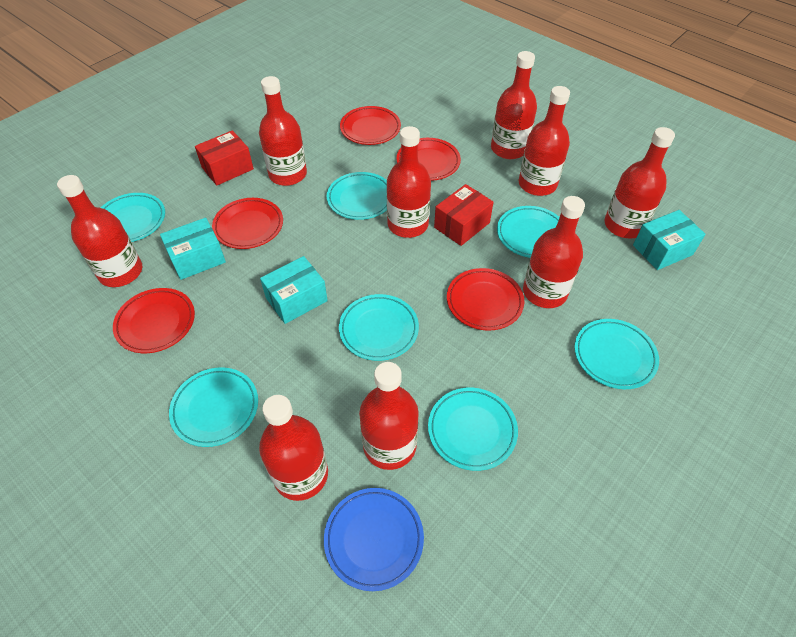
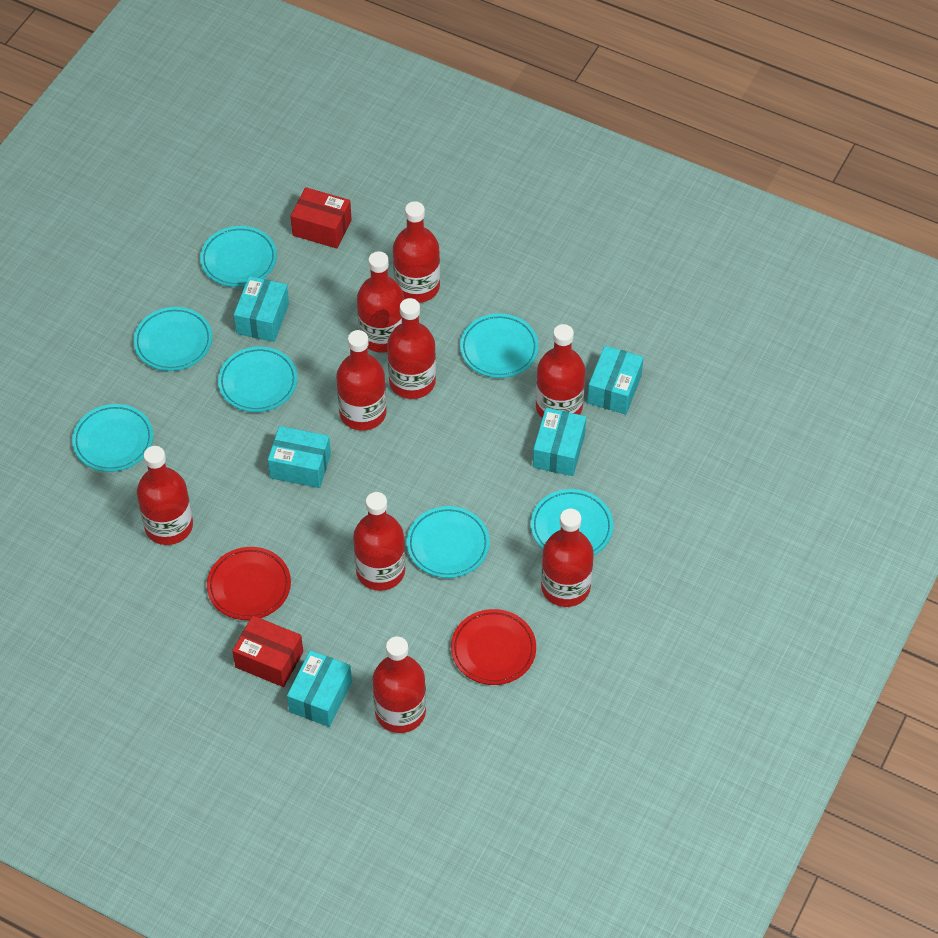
blue plate: [324,488,424,591] = 1 -> none = 0
red plate: [113,288,195,353] [212,198,283,249] [340,106,401,145] [397,138,461,181] [447,268,524,331] = 5 -> [207,547,291,620] [451,609,536,685] = 2
turquoise box: [160,218,226,280] [260,256,328,324] [633,210,706,270] = 3 -> [234,276,289,342] [268,426,331,488] [287,650,352,727] [533,408,586,476] [587,346,644,415] = 5

